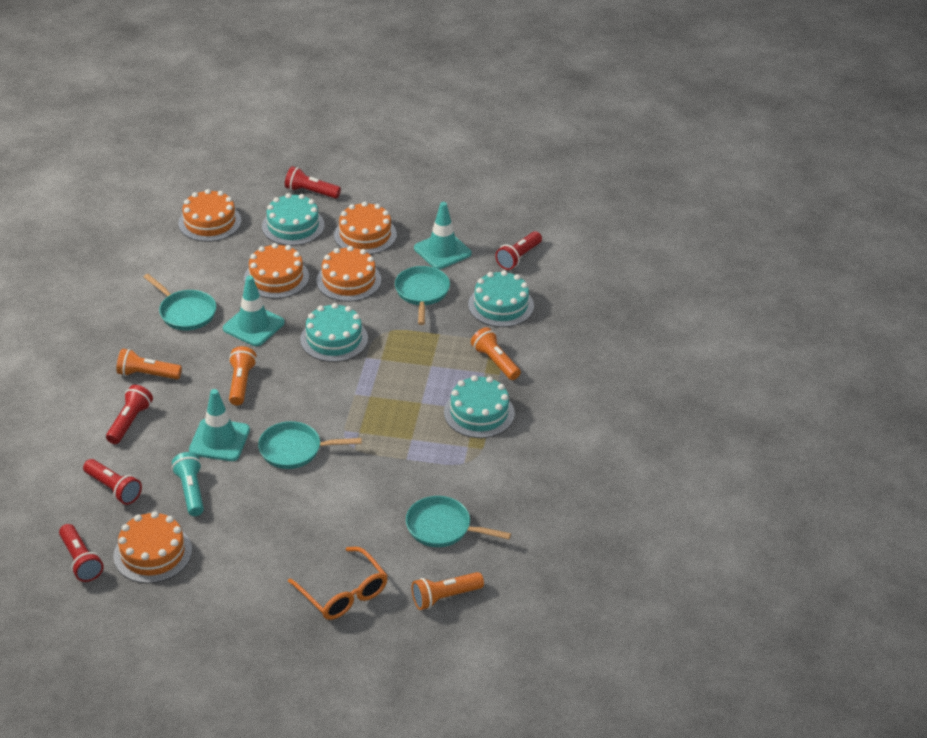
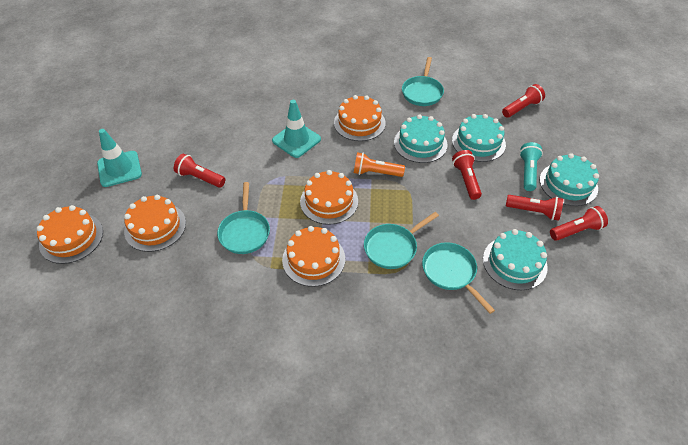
orange flashlight: [116,348,182,379] [229,346,257,405] [412,572,484,610] [471,327,521,380] = 4 -> [354,152,405,177] = 1
orange glasses: [288,547,388,620] = 1 -> none = 0
turquoise traffic cone: [189,389,250,461] [223,275,285,346] [414,202,472,269] = 3 -> [97,129,142,187] [272,100,321,158] = 2

